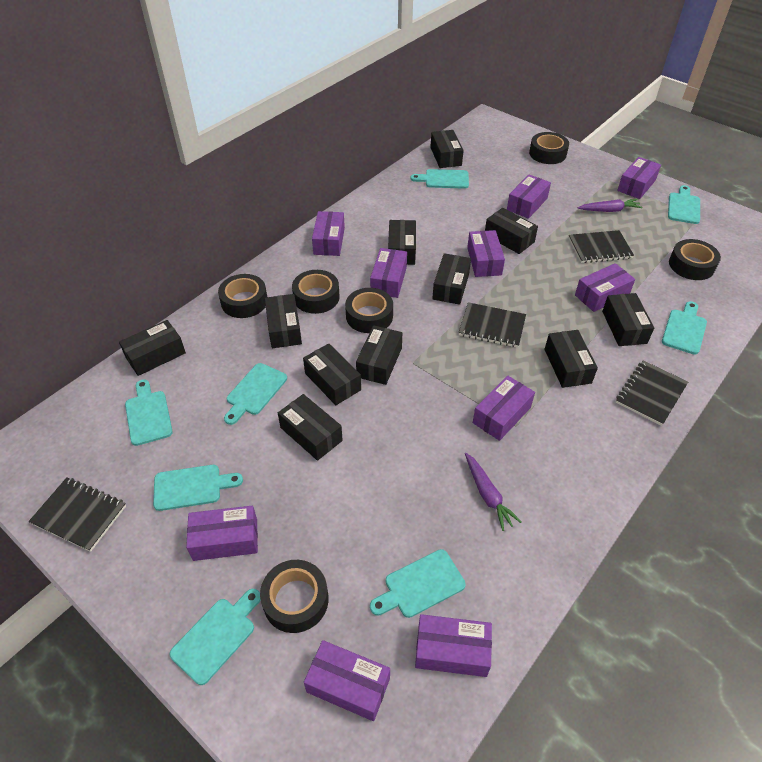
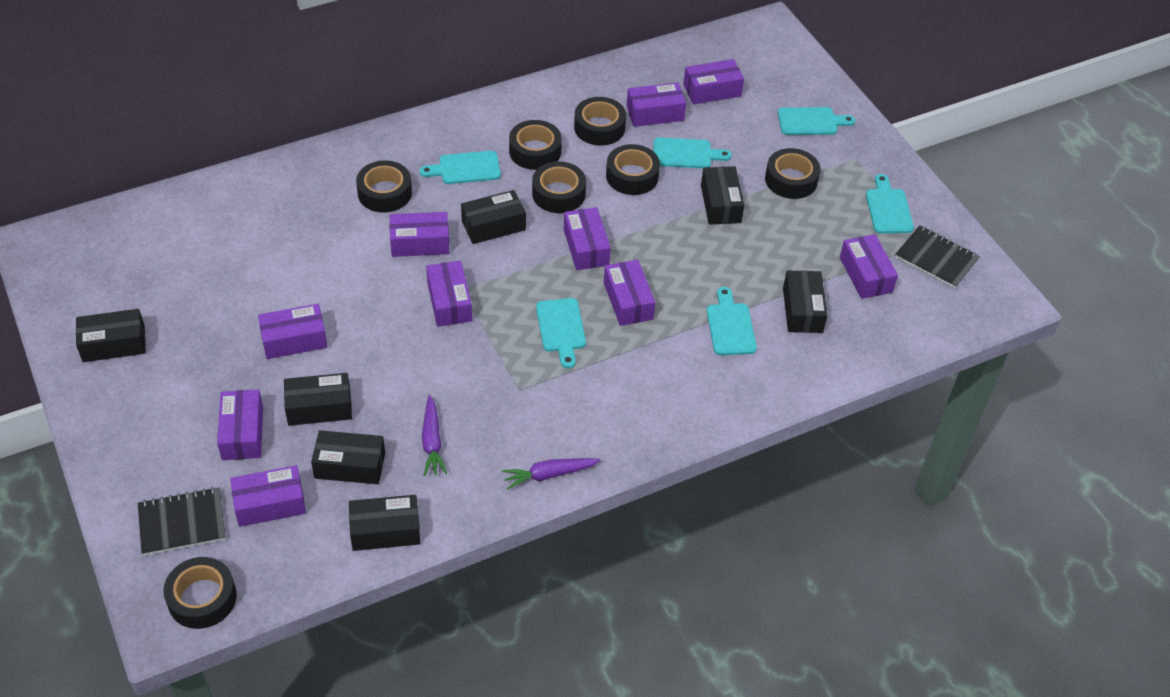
black box: [119,320,186,376] [265,294,302,348] [278,394,343,461] [303,343,361,405] [356,325,402,385] [388,220,416,265] [430,130,464,168] [432,253,471,305] [485,208,538,254] [545,330,598,388] [602,293,654,346] = 11 -> [76,309,146,362] [284,373,352,426] [311,430,385,484] [349,495,420,551] [461,190,526,244] [701,166,744,225] [783,271,828,333] = 7
black notebook: [28,477,126,552] [459,302,526,348] [569,230,634,263] [616,361,688,426] = 4 -> [138,487,226,556] [895,225,980,289] = 2
black tape: [218,274,267,318] [260,560,328,633] [292,270,340,314] [345,288,393,333] [529,132,569,164] [669,239,721,280] = 6 -> [163,557,237,629] [356,160,412,213] [509,120,562,170] [532,161,586,213] [574,97,626,146] [606,144,660,195] [765,148,821,199] = 7
turquoise cutting board: [125,379,173,446] [153,465,243,511] [170,589,261,685] [224,363,287,425] [370,549,466,618] [411,169,469,189] [662,301,707,355] [668,185,700,224] = 8 -> [420,151,501,184] [536,298,586,368] [653,137,732,168] [707,287,757,355] [778,107,855,135] [866,174,914,234] = 6

